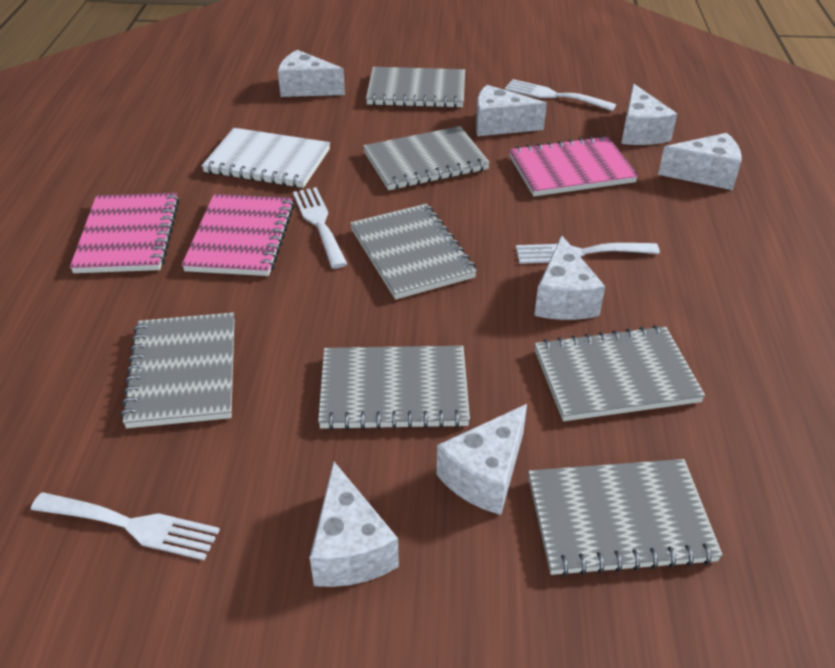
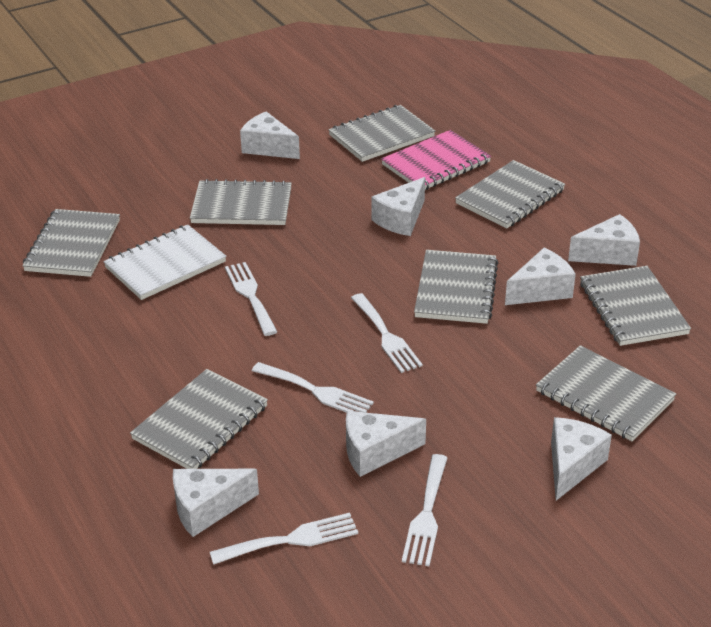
grey notebook: [120,313,234,428] [318,346,470,430] [350,204,477,300] [363,126,490,190] [366,67,465,108] [528,459,723,577] [535,325,705,421] = 7 -> [22,209,120,277] [130,369,268,469] [190,179,292,225] [329,105,435,162] [414,250,498,324] [455,160,565,228] [536,345,676,441] [580,266,691,346] = 8
pink notebook: [70,193,180,273] [182,194,294,276] [509,135,638,196] = 3 -> [381,130,491,190] = 1
white fork: [31,492,220,560] [293,187,347,268] [505,79,616,111] [516,243,660,264] = 4 -> [210,513,358,565] [225,262,277,336] [252,362,374,413] [351,293,423,373] [402,454,448,566] = 5

